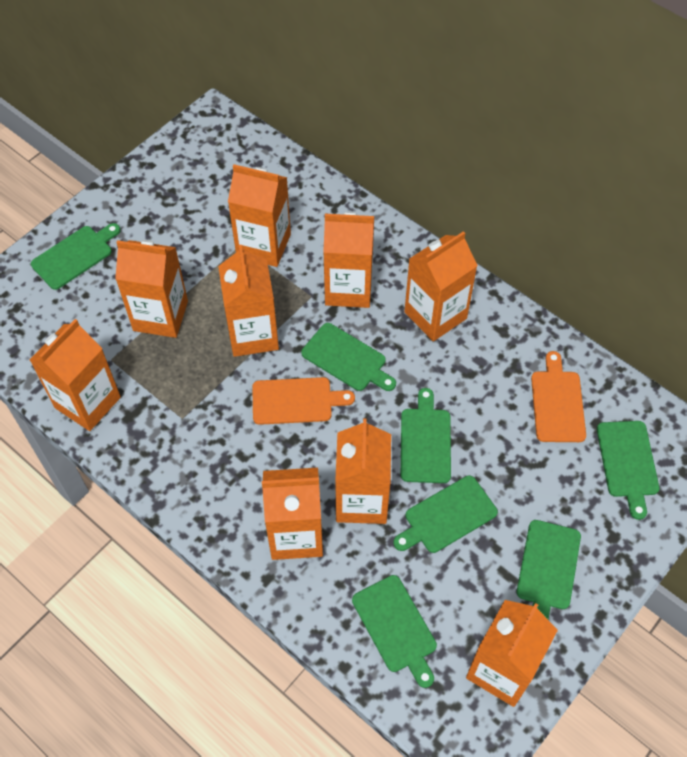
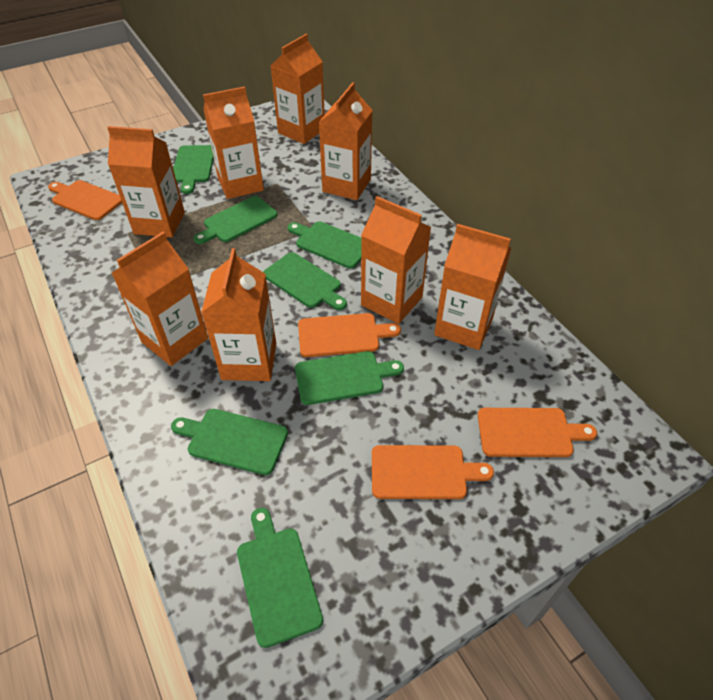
orange carton: [30,319,121,431] [115,240,188,338] [218,245,279,357] [228,164,291,267] [262,468,323,560] [323,212,374,308] [335,418,391,524] [404,231,478,342] [466,600,558,707] = 9 -> [107,126,185,237] [112,232,208,366] [201,248,276,381] [203,86,264,199] [271,34,325,144] [318,82,373,200] [361,196,431,324] [434,224,511,350] = 8
orange cutting board: [252,377,355,425] [531,351,586,442] = 2 -> [48,180,122,220] [298,313,401,357] [372,445,494,499] [478,408,597,457] = 4

